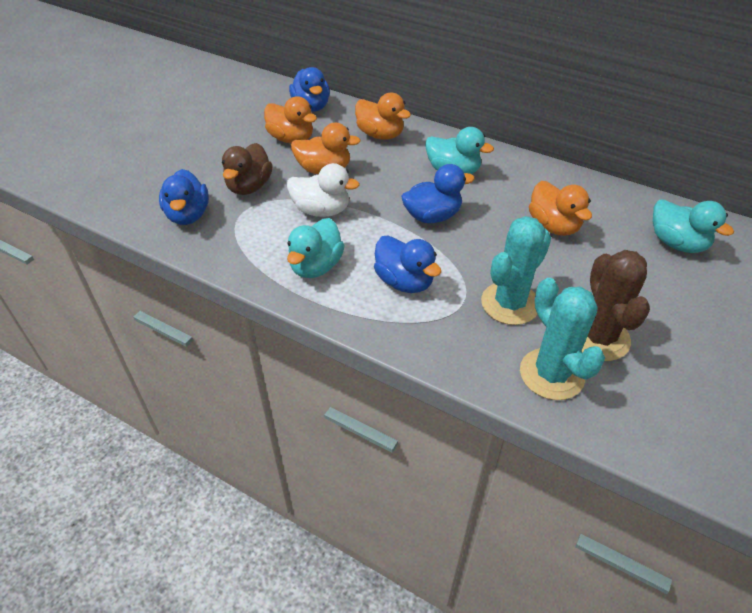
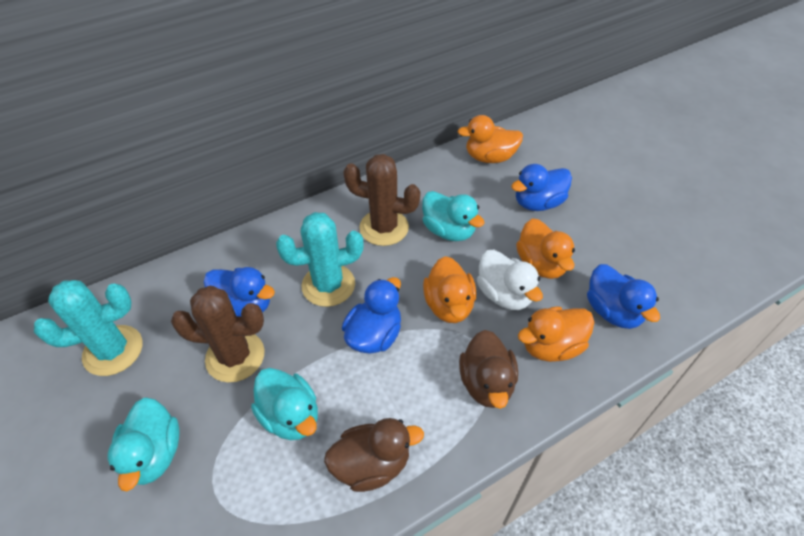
brown cactus: [581,250,650,361] = 1 -> [171,286,264,383] [343,154,420,246] = 2
brown duck: [222,143,273,195] = 1 -> [324,418,424,492] [459,330,518,409] = 2

